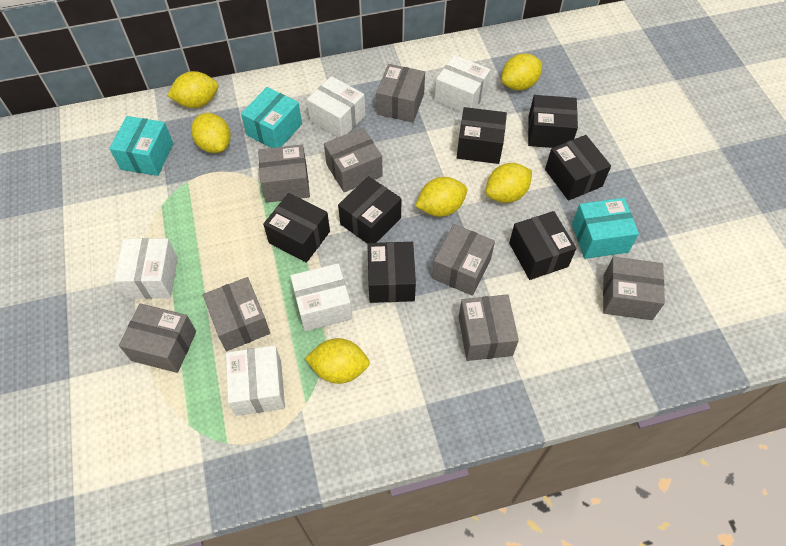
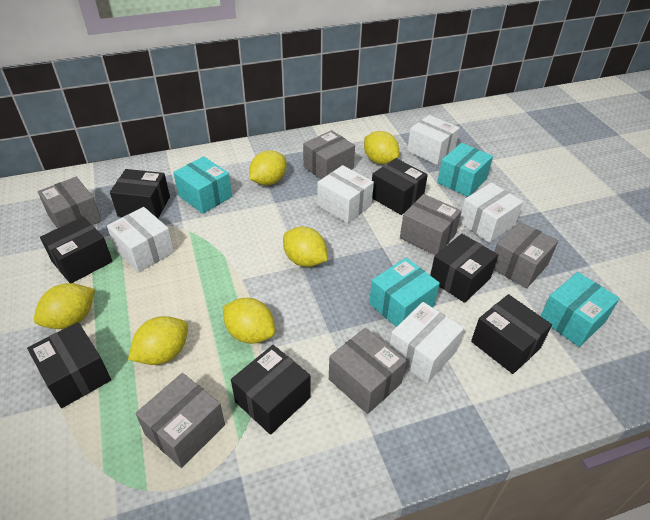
grey box: [119,303,196,373] [203,277,270,351] [258,145,310,203] [324,128,383,192] [376,64,425,122] [432,224,495,296] [459,294,519,361] [603,257,665,320] = 8 -> [38,177,102,228] [135,373,225,468] [303,130,355,179] [329,328,406,414] [400,194,462,255] [494,221,558,288] = 6
turquoise box: [109,116,173,176] [241,87,302,148] [572,198,639,259] = 3 -> [173,156,232,214] [369,258,440,327] [437,143,493,197] [541,272,620,347] = 4

